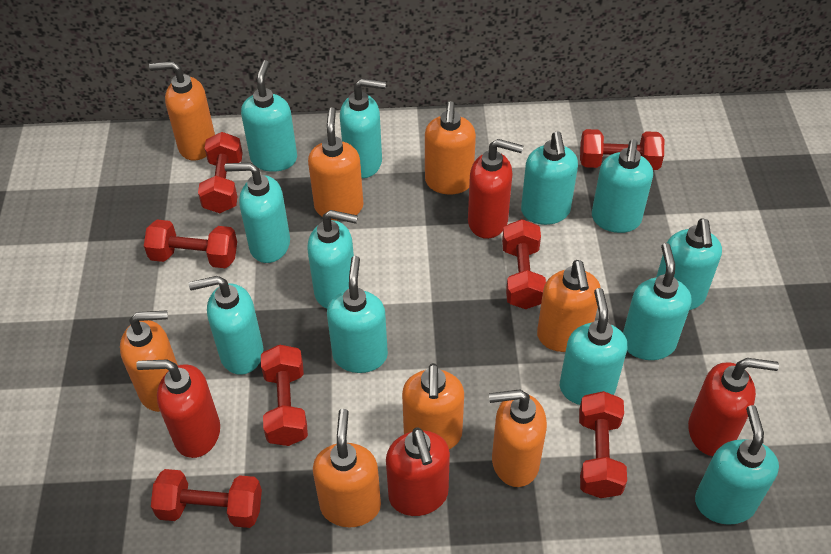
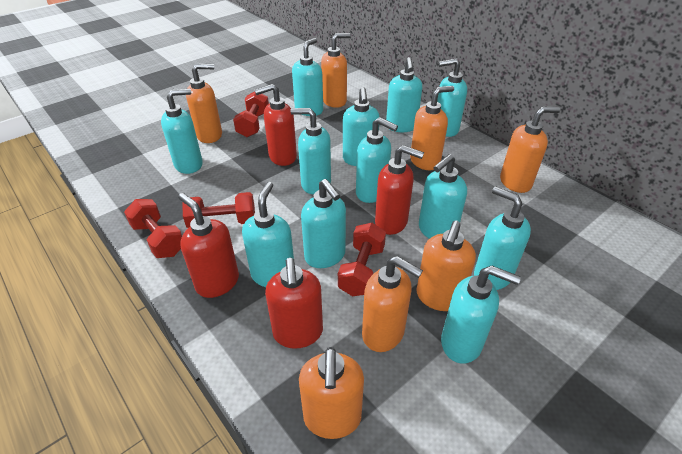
orange soap dispenser: [120,310,178,412] [149,61,215,161] [308,107,364,221] [313,409,381,528] [402,363,464,449] [425,101,476,194] [489,389,547,487] [537,260,600,352] = 8 -> [186,64,222,143] [299,347,364,439] [321,33,351,108] [362,256,423,352] [410,86,454,170] [416,221,476,311] [500,106,560,193] = 7
red dumbbell: [144,220,237,268] [151,469,262,528] [198,132,243,213] [261,345,308,446] [502,219,546,309] [579,391,627,498] [580,129,664,170] = 7 -> [124,199,182,258] [182,192,255,228] [233,91,269,137] [338,223,386,296] = 4

